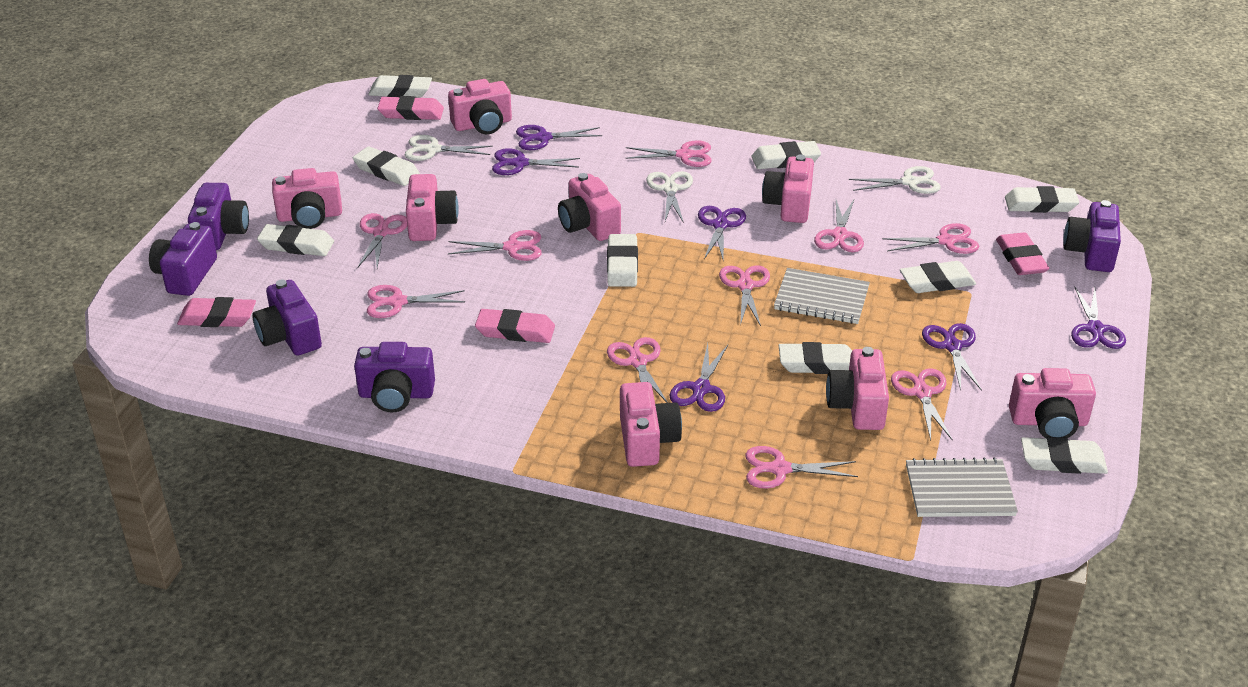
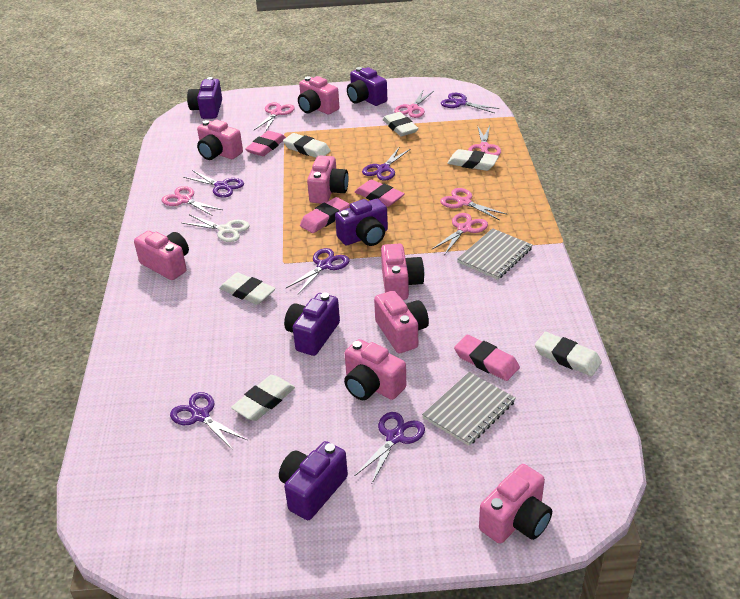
pink scissors: [357,213,407,268] [367,285,465,318] [448,230,542,261] [607,337,668,403] [625,140,712,167] [719,266,770,326] [745,446,858,489] [814,200,864,252] [882,223,979,254] [891,368,953,441] = 10 -> [162,186,222,216] [254,102,295,132] [394,91,434,118] [432,213,488,255] [440,188,508,220] [468,125,501,156] = 6
white eraser: [257,224,334,256] [353,146,420,186] [368,75,432,98] [607,234,638,287] [751,141,821,169] [779,342,852,374] [900,261,976,293] [1005,186,1079,213] [1021,437,1108,474] = 9 -> [219,273,276,305] [231,375,295,421] [283,133,331,158] [383,112,419,136] [447,149,499,171] [535,332,602,376] = 6
white scissors: [405,135,493,161] [646,171,693,223] [849,166,941,194] = 3 -> [182,215,249,242] = 1

